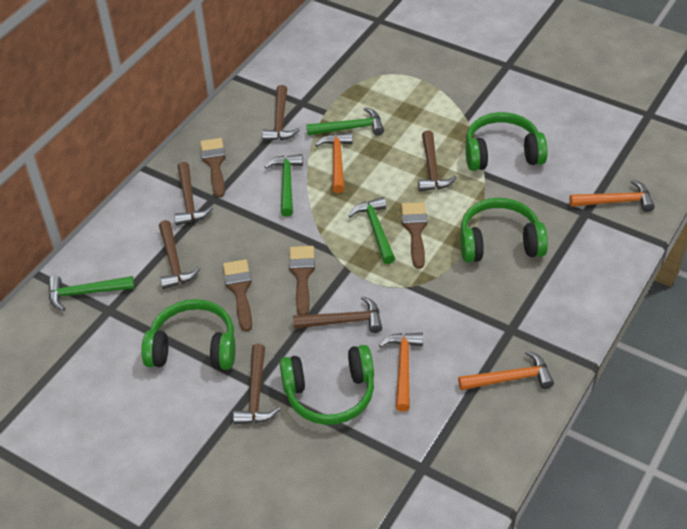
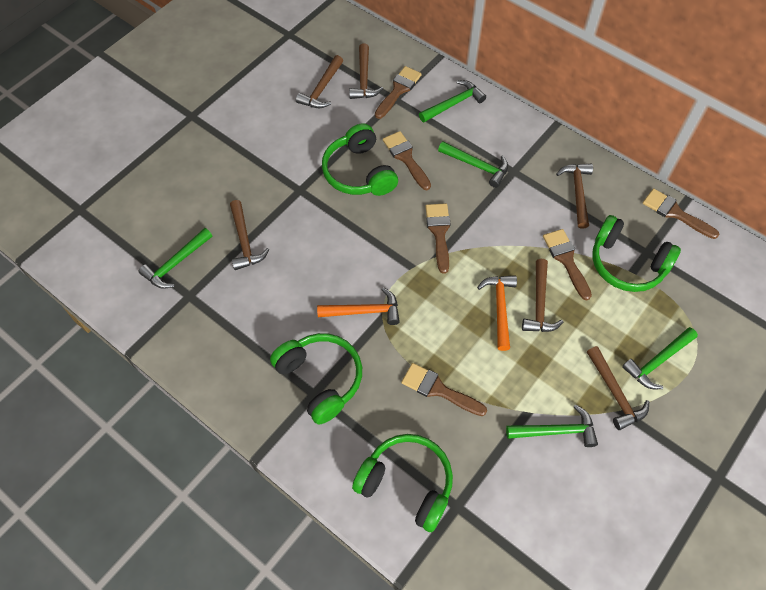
brown brush: [200,138,226,198] [223,259,252,331] [289,246,315,315] [401,202,427,269] = 4 -> [375,66,422,119] [383,131,431,190] [401,363,487,416] [425,203,451,274] [543,229,592,300] [643,188,720,239] = 6
green hammer: [48,276,135,311] [264,154,303,217] [306,107,384,136] [349,197,395,264] = 4 -> [139,228,212,289] [419,80,486,122] [438,141,508,188] [506,405,598,447] [622,327,698,389] = 5
orange hammer: [315,132,352,193] [379,333,423,412] [458,350,554,390] [569,180,655,212] = 4 -> [317,288,400,325] [477,275,517,351] = 2

